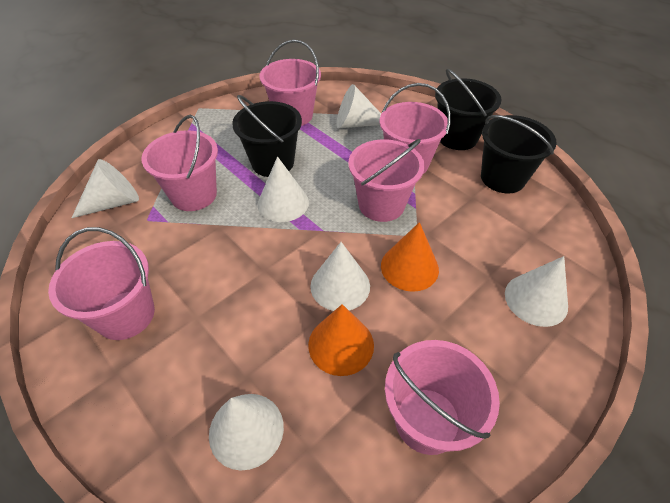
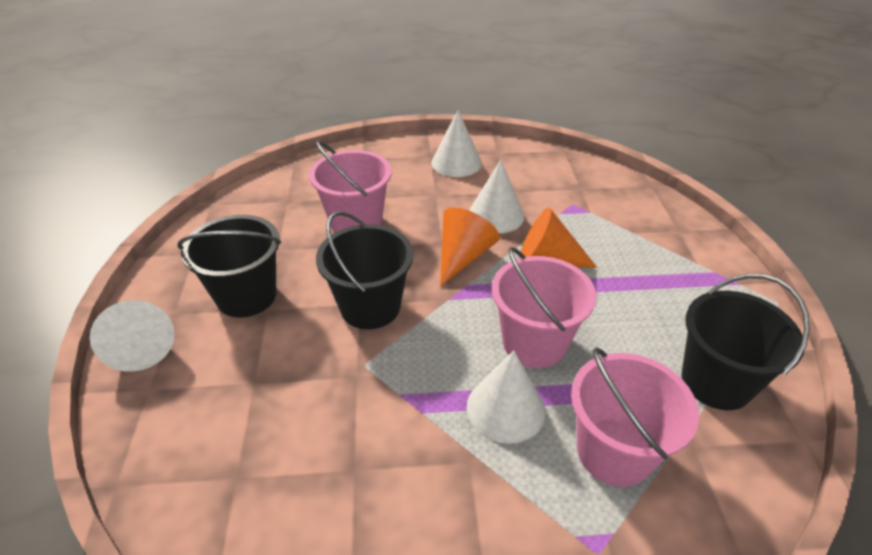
pink bucket: [48,227,155,340] [141,115,218,211] [260,40,321,126] [349,139,425,222] [380,83,451,174] [385,340,500,455] = 6 -> [309,141,392,232] [492,247,596,368] [571,347,699,487] = 3
white cone: [72,159,139,218] [209,394,284,470] [258,156,309,222] [310,242,370,311] [337,84,381,128] [505,256,568,327] = 6 -> [90,300,174,372] [431,110,482,177] [467,350,545,444] [469,160,524,233] = 4

